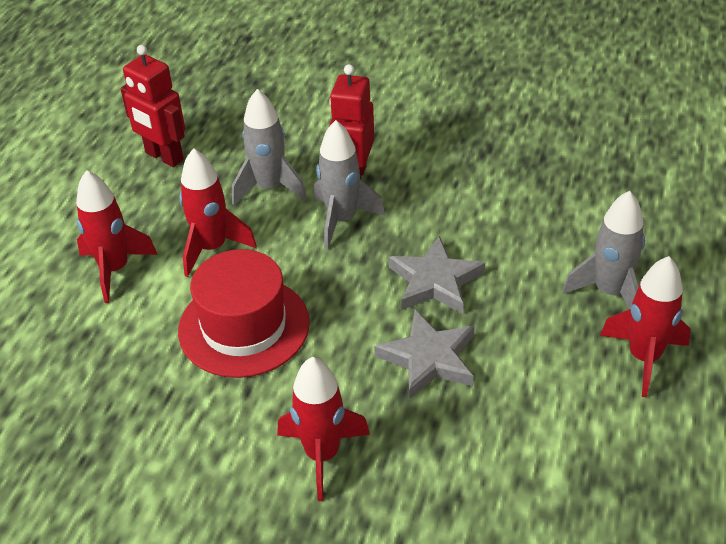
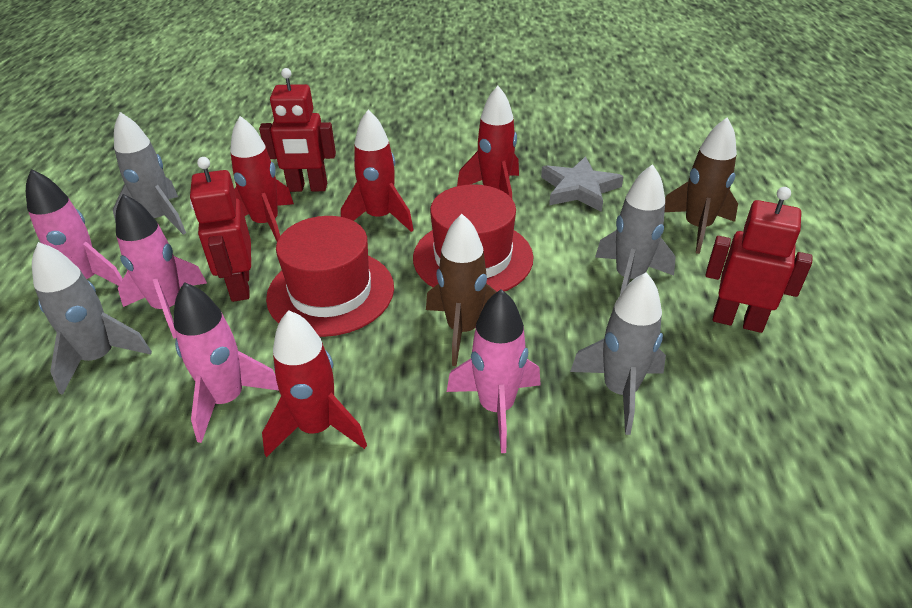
brown rocket: none = 0 -> [426,214,497,366] [665,117,738,254] = 2
grey rocket: [232,89,307,205] [314,120,385,250] [562,191,645,309] = 3 -> [32,242,152,395] [113,112,186,235] [570,272,666,435] [595,164,676,295] = 4
grey star: [374,310,474,399] [388,236,485,314] = 2 -> [541,156,624,212] = 1
pink rocket: none = 0 -> [26,169,123,286] [116,194,207,338] [174,282,279,443] [447,289,541,453] = 4
red hat: [178,249,310,378] = 1 -> [266,216,394,337] [413,184,534,292] = 2
red robot: [120,45,185,167] [329,64,374,179] = 2 -> [190,157,251,302] [259,68,336,192] [706,187,812,333] = 3

